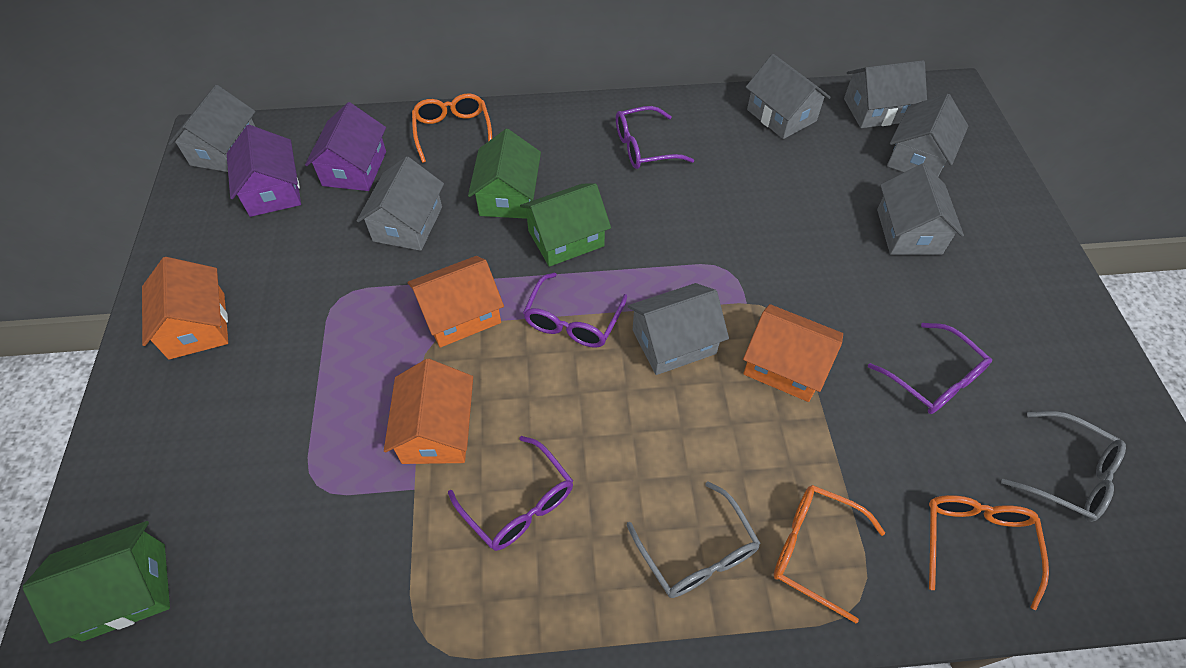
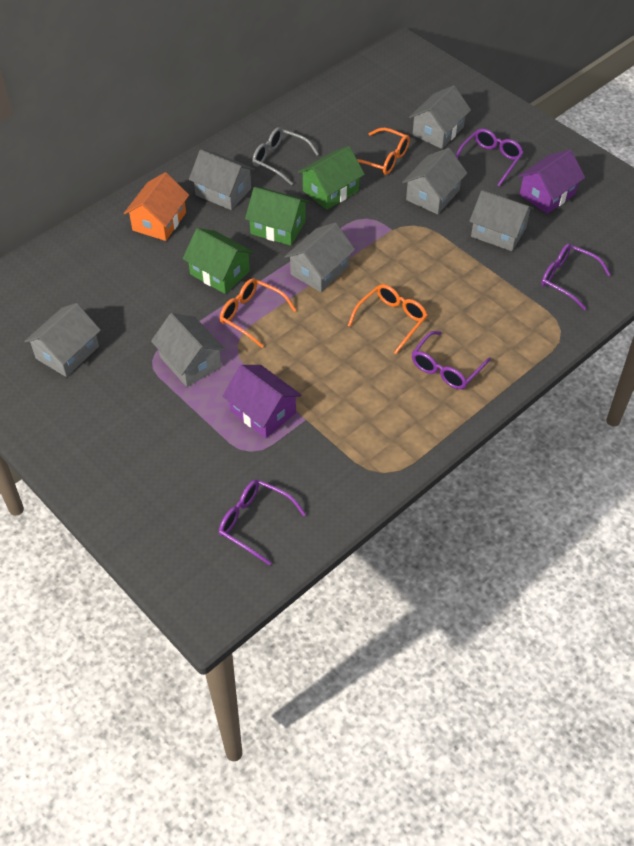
grey glasses: [627,481,761,598] [1001,411,1126,522] = 2 -> [252,127,319,185] = 1
orange house: [142,257,228,359] [384,359,473,464] [408,256,504,348] [743,304,843,402] = 4 -> [124,172,189,241] = 1

